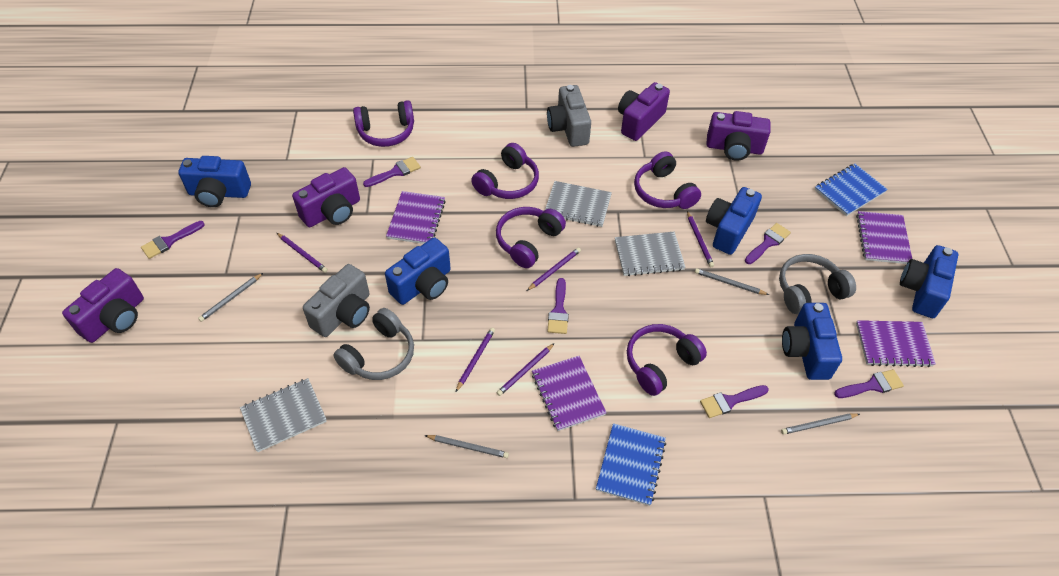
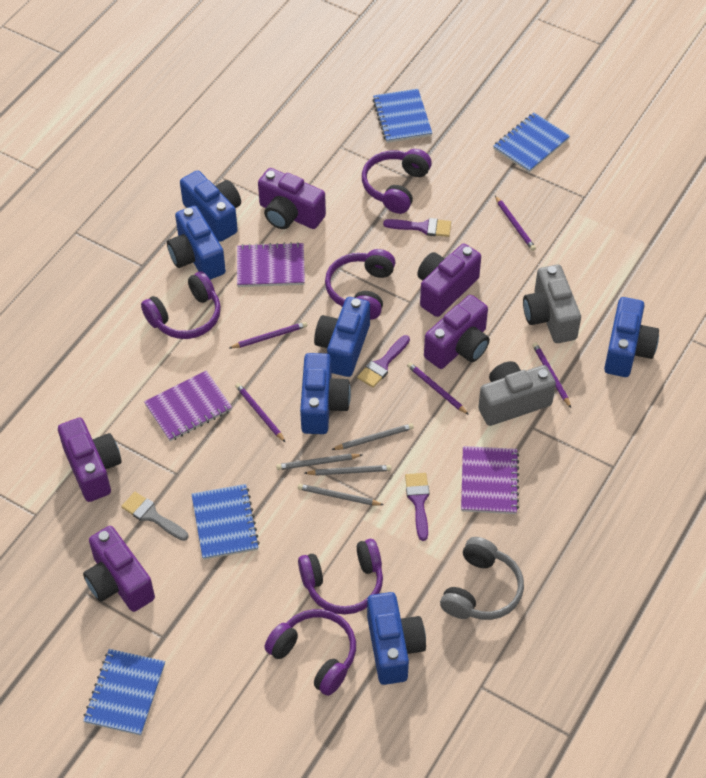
blue camera: [178,156,251,207] [385,237,451,305] [706,187,762,255] [782,303,842,380] [900,245,958,318] = 5 -> [167,206,226,280] [180,170,241,242] [300,353,351,434] [314,297,370,377] [367,592,426,685] [604,297,659,377] = 6
blue notebook: [596,423,666,506] [815,164,888,216] = 2 -> [83,649,165,736] [192,484,260,560] [372,89,432,143] [493,113,570,173] = 4
grey brush: none = 0 -> [121,492,188,541] = 1
grey headphones: [333,308,414,380] [779,254,856,314] = 2 -> [440,537,524,620] = 1
grey notebook: [240,378,327,452] [545,181,612,227] [615,232,686,276] = 3 -> none = 0
purple brush: [141,221,205,259] [363,157,421,187] [547,278,569,334] [700,385,769,418] [745,223,791,264] [834,369,904,398] = 6 -> [357,335,410,388] [383,218,451,237] [405,473,430,541] = 3
purple camera: [62,268,144,343] [292,167,360,227] [618,82,670,141] [706,111,770,161] = 4 -> [58,418,122,502] [83,526,155,612] [258,168,326,229] [417,244,481,317] [424,295,490,369] = 5
purple notebook: [386,191,446,244] [532,356,607,431] [856,211,912,264] [856,320,936,367] = 4 -> [144,371,232,441] [237,242,305,287] [461,446,519,514] = 3

